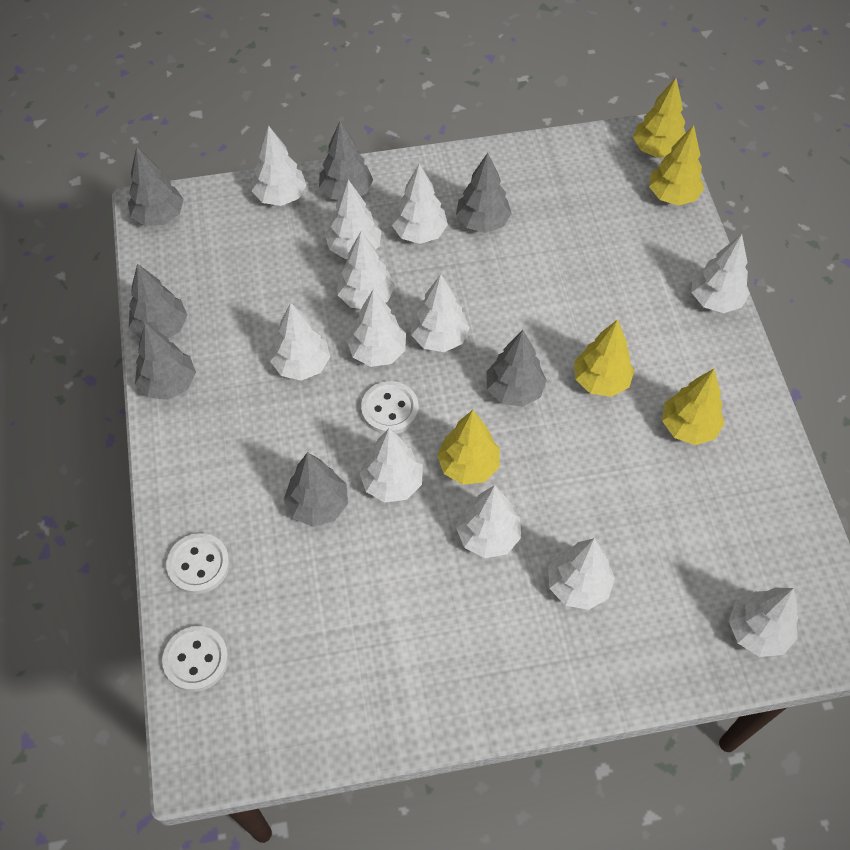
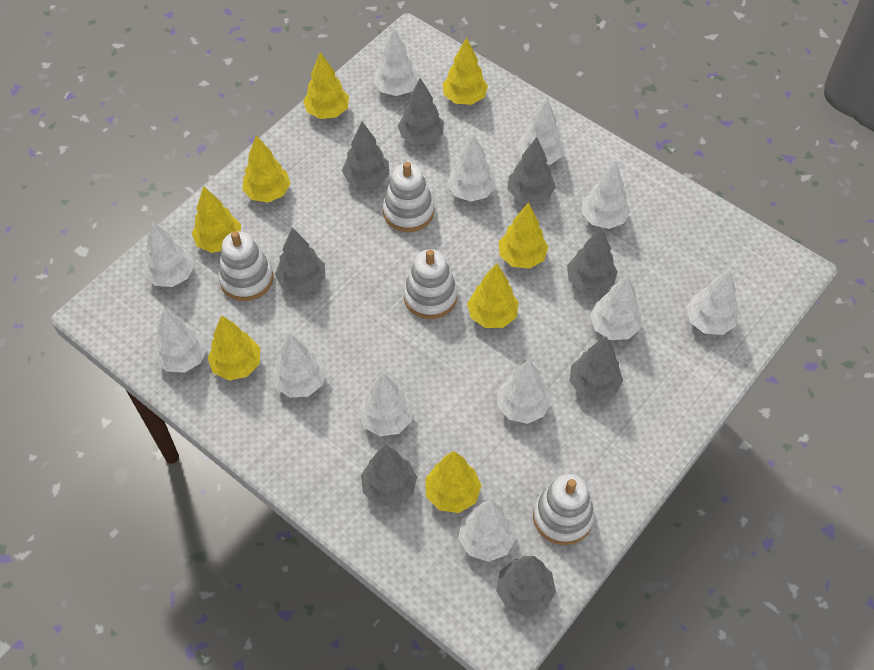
grey tree: [128,147,184,226] [129,264,188,338] [135,323,196,400] [284,452,348,527] [319,121,373,200] [456,153,512,233] [486,330,547,407] = 7 -> [275,228,325,294] [342,122,389,188] [361,445,417,506] [398,78,444,145] [496,556,556,616] [508,137,556,204] [567,228,618,294] [570,336,623,401] = 8
white button: [162,626,229,692] [166,533,230,594] [361,381,418,434] = 3 -> none = 0
white stacking toy: none = 0 -> [218,231,273,301] [383,162,434,232] [403,249,458,319] [533,474,595,545] = 4
yellow tree: [437,410,500,485] [574,319,635,397] [633,78,685,158] [649,125,704,206] [662,369,725,445] = 5 -> [192,186,241,253] [208,315,260,380] [242,136,290,202] [303,52,349,119] [425,451,482,513] [443,37,488,105] [467,263,519,328] [499,202,548,269] = 8

